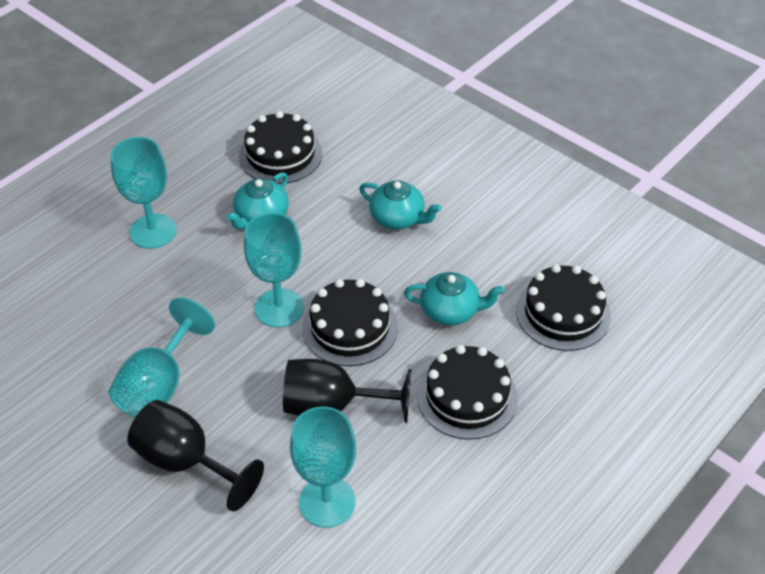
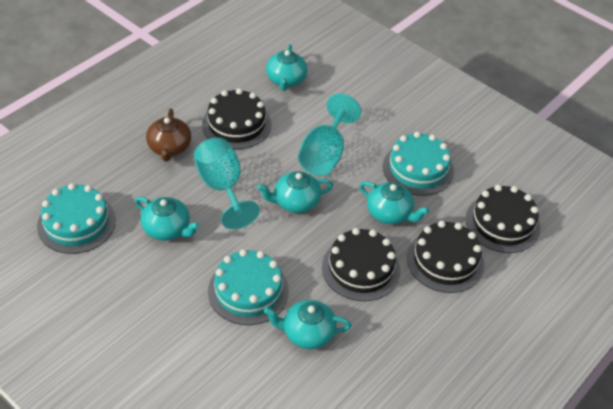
black goblet: [127,400,264,511] [283,359,411,423] = 2 -> none = 0
brown teapot: none = 0 -> [146,109,191,162] = 1
turquoise cake: none = 0 -> [37,183,116,254] [208,249,289,325] [383,132,454,196] = 3
turquoise goblet: [109,297,215,418] [110,137,177,249] [244,212,304,328] [290,406,356,528] = 4 -> [194,137,260,229] [298,93,361,176] = 2
turquoise teapot: [226,172,289,230] [359,180,441,229] [404,272,504,325] = 3 -> [135,197,200,240] [257,171,333,213] [264,300,352,349] [266,44,307,91] [360,181,429,224] = 5

